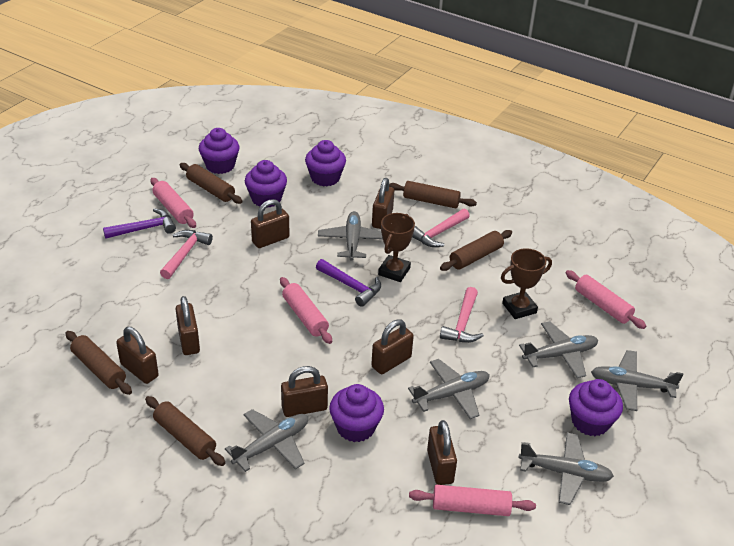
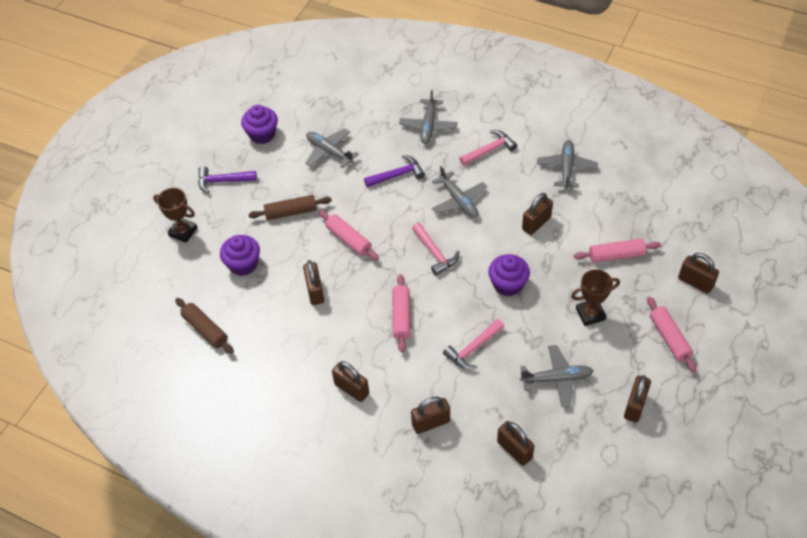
brown rolling pin: [66,331,132,395] [145,396,225,466] [180,163,243,204] [389,181,477,208] [440,230,512,271] = 5 -> [175,298,234,354] [248,195,332,220] = 2
grey plane: [225,409,308,472] [318,211,383,261] [408,359,490,419] [518,433,614,505] [519,321,598,378] [591,350,683,411] = 6 -> [305,129,359,168] [399,90,458,144] [432,166,487,218] [520,345,593,407] [537,140,598,190] = 5
purple cupcake: [199,128,239,174] [245,160,287,208] [305,140,346,186] [329,384,384,442] [569,379,623,436] = 5 -> [220,235,260,276] [241,105,278,144] [488,254,530,296] = 3

